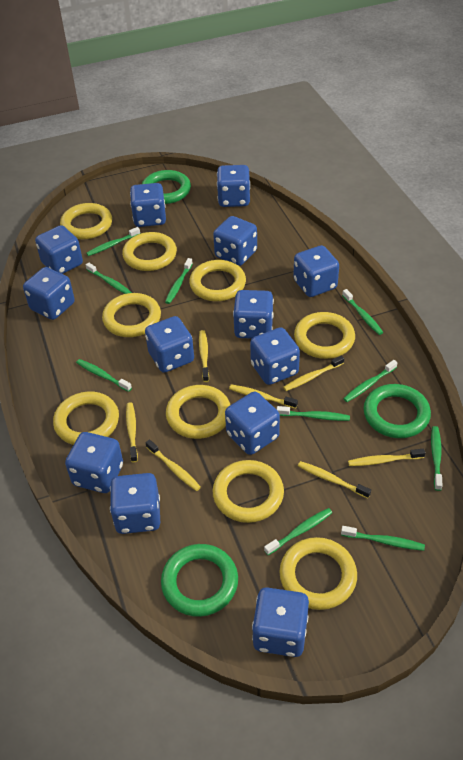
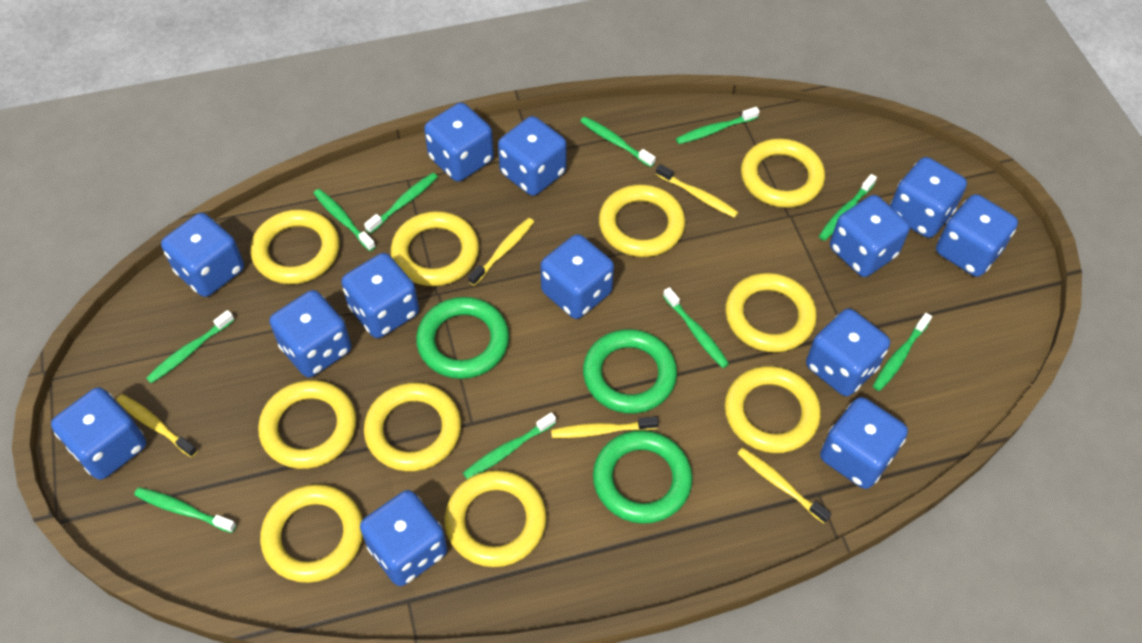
yellow ring: [53,391,119,445] [60,203,112,239] [102,293,161,337] [122,232,177,271] [166,385,230,439] [189,260,246,301] [212,460,284,523] [279,537,357,610] [294,312,355,359] = 9 -> [250,209,340,284] [258,380,356,469] [260,484,363,583] [364,382,461,472] [391,211,479,286] [445,470,547,567] [599,184,685,257] [725,273,817,353] [725,366,821,453] [741,138,825,208] = 10
yellow toothbrush: [126,402,138,462] [146,439,201,491] [199,330,209,382] [229,385,298,409] [283,355,344,391] [298,461,371,498] [348,449,425,466] = 7 -> [116,394,198,457] [468,218,534,286] [551,416,659,438] [656,164,738,218] [738,448,831,523] = 5

